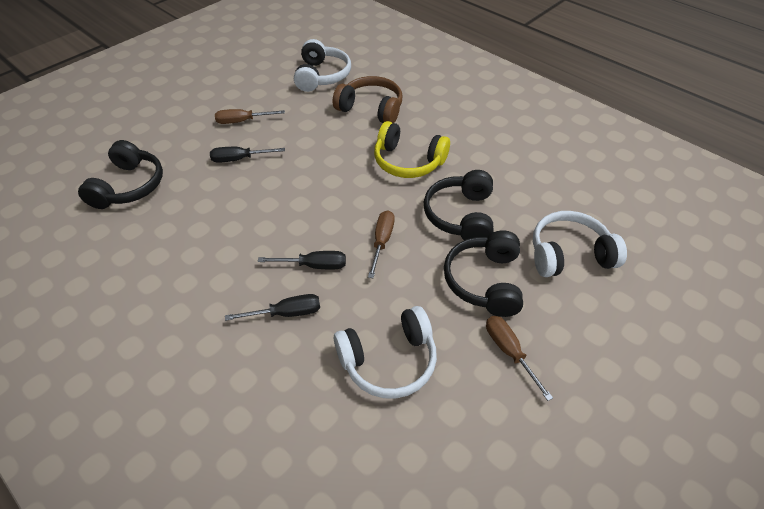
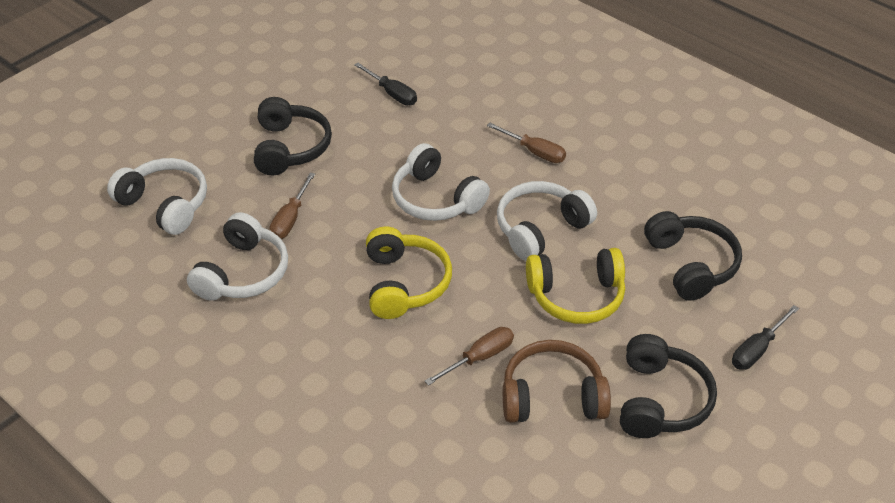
black screwdriver: [210,147,285,163] [225,294,320,321] [258,251,346,269] = 3 -> [354,63,417,105] [732,305,799,370] = 2
white headphones: [294,39,351,92] [334,306,437,399] [533,211,627,277] = 3 -> [107,158,207,235] [187,212,288,301] [392,143,490,221] [497,181,597,261] = 4
yellow headphones: [374,121,450,178] = 1 -> [366,227,452,319] [526,248,625,324] = 2

